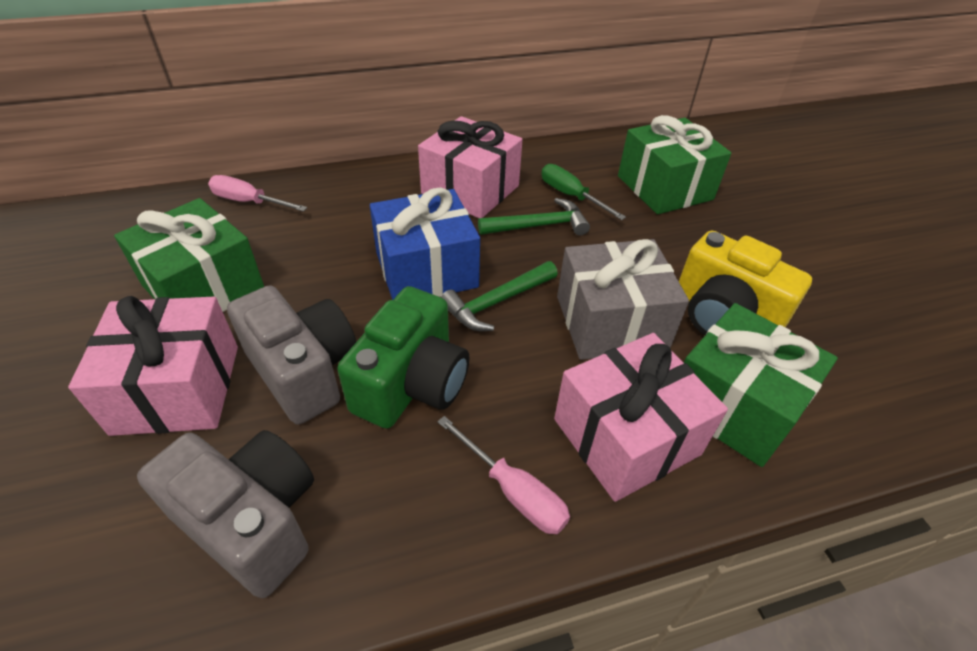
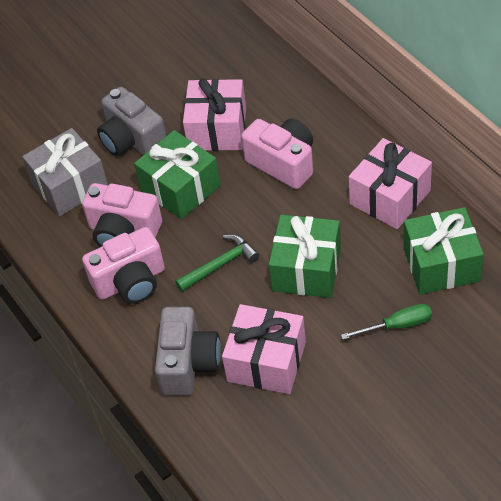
blue gift: [370,187,480,300] = 1 -> none = 0
green camera: [337,286,469,429] = 1 -> none = 0
green hammer: [441,261,558,331] [478,198,590,236] = 2 -> [175,235,259,292] = 1
pink camera: none = 0 -> [82,183,162,247] [82,227,165,304] [241,119,313,189] = 3
pink screwdriver: [208,175,307,212] [437,416,570,534] = 2 -> none = 0
yellow camera: [679,230,812,335] = 1 -> none = 0

